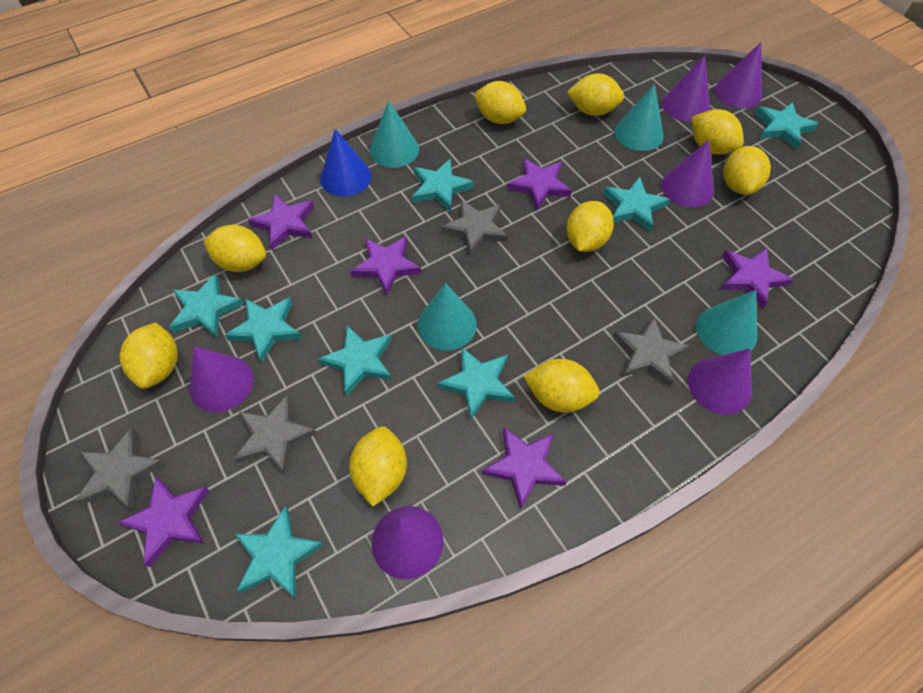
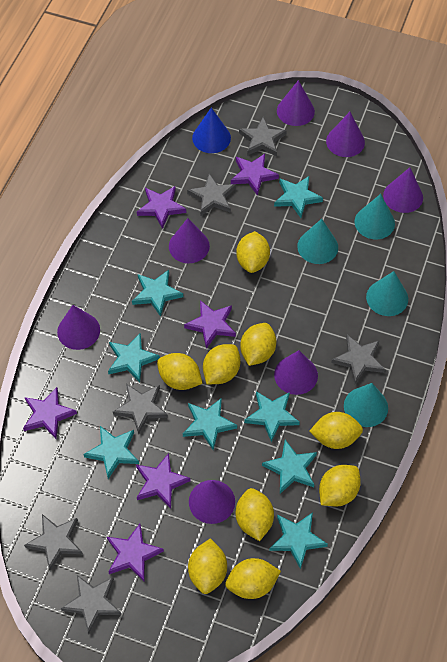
grey star: [75,428,165,510] [234,395,317,474] [441,200,508,256] [613,317,690,386] = 4 -> [24,514,83,571] [61,575,121,634] [113,384,168,434] [187,174,236,216] [239,117,287,156] [331,335,385,384] = 6
purple cone: [190,346,254,412] [372,506,443,579] [661,140,714,207] [662,56,710,122] [688,349,752,415] [715,42,762,108] = 6 -> [57,305,100,350] [169,218,210,263] [189,480,235,524] [274,350,318,395] [277,80,315,126] [326,112,365,157] [383,167,423,213] = 7

